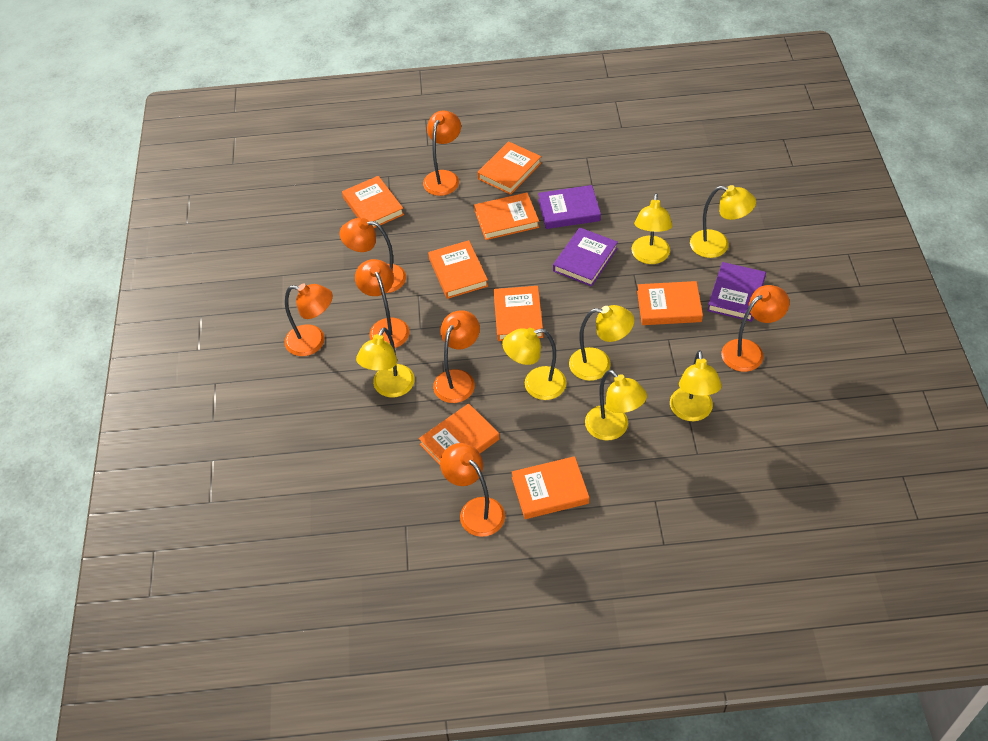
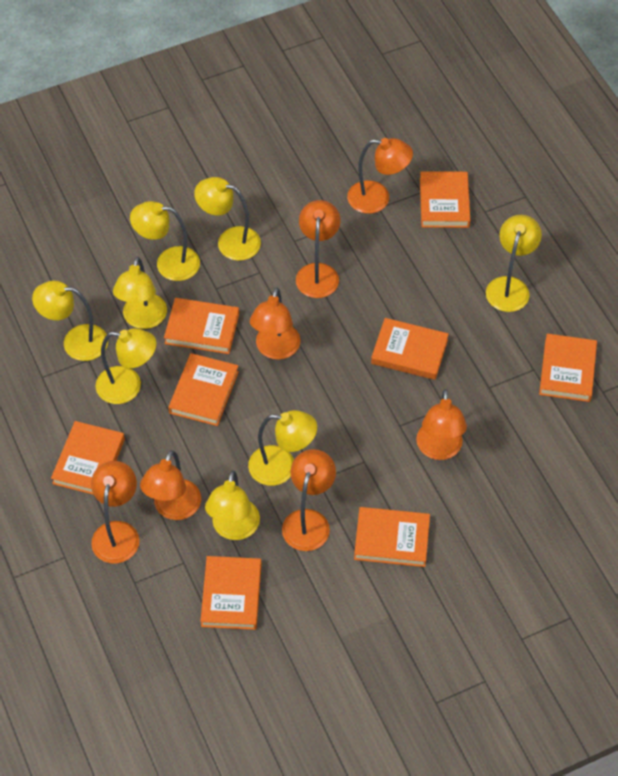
purple book: [538,185,601,229] [553,227,618,287] [707,262,766,322] = 3 -> none = 0
yellow lamp: [356,327,415,398] [502,328,566,400] [569,305,634,381] [585,370,647,440] [631,193,673,264] [670,350,722,421] [690,185,756,258] = 7 -> [32,281,108,361] [96,328,157,404] [113,257,167,329] [130,201,200,281] [194,177,261,261] [205,471,260,540] [248,410,317,486] [486,215,542,312] = 8

